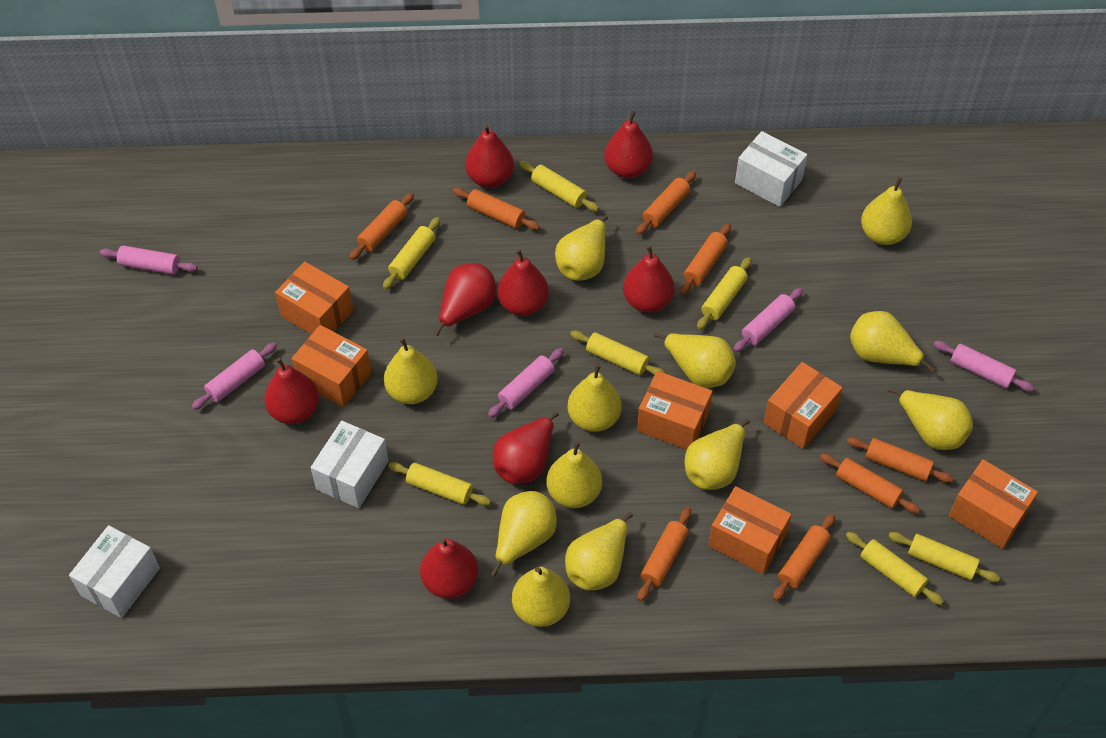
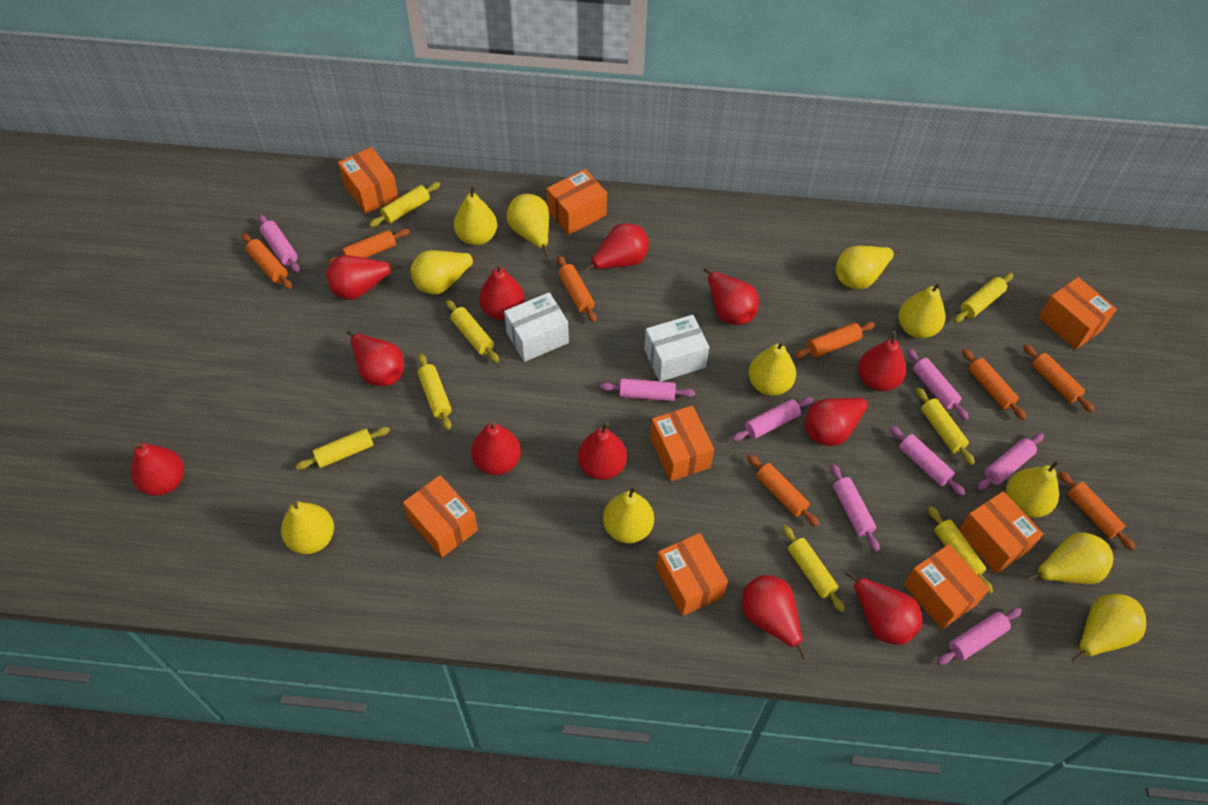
orange box: [275,262,353,335] [292,325,371,407] [637,371,713,450] [708,486,792,574] [763,362,843,449] [949,460,1038,549] = 6 -> [338,147,399,214] [403,475,478,558] [546,169,607,235] [650,405,714,481] [656,533,728,616] [904,544,990,629] [959,491,1043,574] [1038,277,1117,350] = 8
pink rolling pin: [100,246,197,275] [191,342,277,410] [488,348,564,418] [733,288,803,352] [933,341,1034,391] = 5 -> [258,214,300,273] [600,378,695,401] [732,397,813,441] [830,464,879,552] [889,426,965,496] [906,348,969,420] [937,608,1022,665] [977,433,1044,490] = 8
red pear: [264,357,319,424] [420,538,478,599] [434,263,496,336] [465,124,514,188] [493,411,559,484] [497,249,549,316] [604,111,653,178] [623,245,675,313] = 8 -> [131,442,184,496] [326,255,403,300] [347,330,404,386] [471,421,521,475] [479,264,525,320] [578,422,627,480] [582,223,649,273] [703,268,759,325] [742,575,807,659] [805,397,875,446] [845,571,922,645] [858,331,906,391] = 12
white box: [69,525,160,618] [311,421,389,508] [735,131,807,207] = 3 -> [504,292,569,362] [644,315,709,381] = 2
yellow pear: [384,337,438,404] [491,491,557,577] [512,567,570,627] [546,441,602,508] [555,215,608,281] [565,512,633,591] [567,364,622,432] [654,332,736,388] [685,419,750,490] [850,311,934,372] [861,177,912,245] [888,387,973,450] = 12 -> [281,501,334,554] [410,250,484,294] [454,185,497,245] [507,194,549,257] [603,485,654,543] [749,341,796,396] [836,246,901,289] [898,283,945,339] [1006,460,1060,518] [1026,532,1113,584] [1071,594,1146,663] = 11
yellow rolling pin: [383,217,440,290] [388,462,491,506] [519,161,599,211] [570,330,666,376] [697,257,752,330] [846,532,944,605] [888,532,1000,582] = 7 -> [296,427,390,470] [369,182,440,227] [418,353,452,430] [446,300,499,363] [782,525,845,613] [916,388,975,465] [928,506,993,594] [954,273,1013,323] = 8

